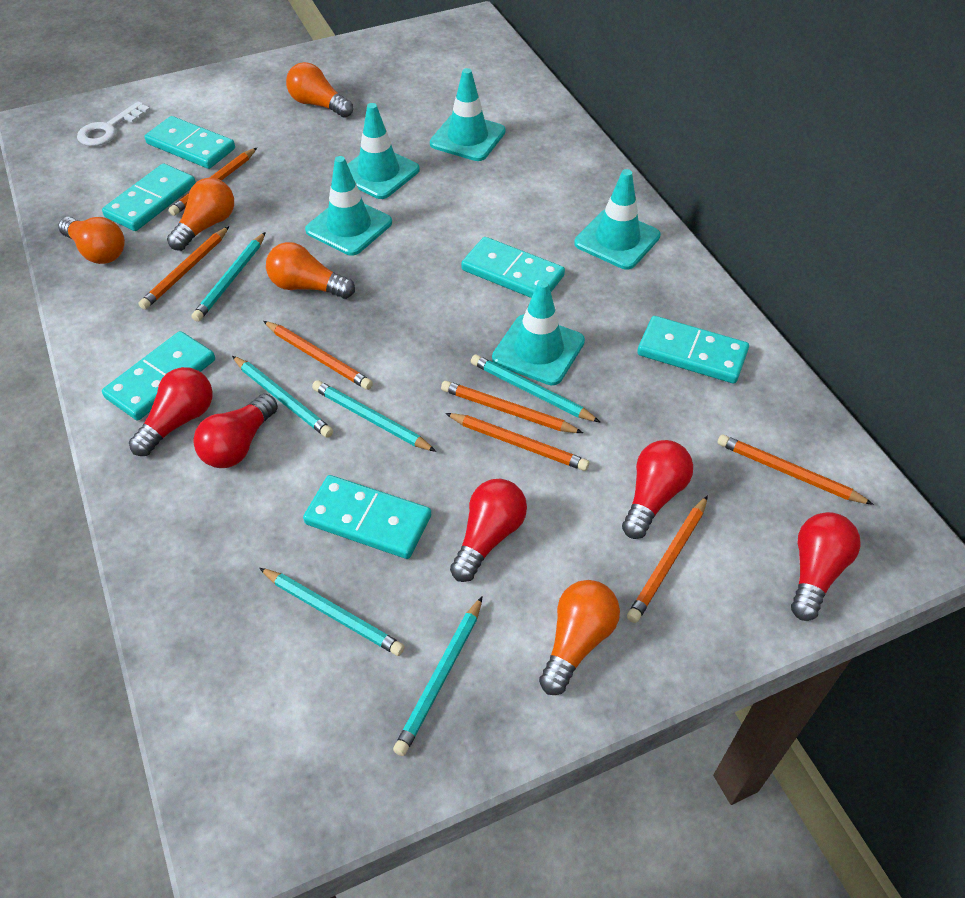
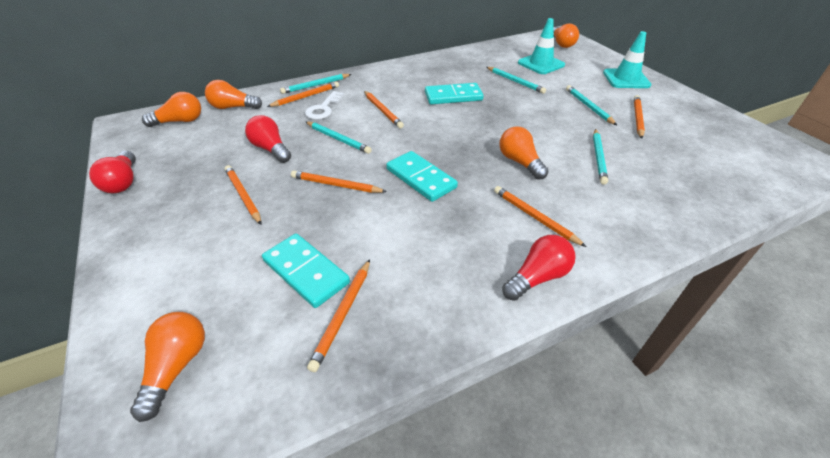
red light bulb: [129,367,213,456] [193,393,278,468] [450,479,527,582] [622,440,693,539] [791,512,861,621] = 5 -> [89,151,136,193] [245,115,291,163] [502,235,576,301] = 3
turquoise domino: [102,163,196,231] [102,331,215,421] [145,116,235,169] [303,475,431,559] [461,237,565,298] [637,316,749,384] = 6 -> [262,233,350,308] [386,151,458,202] [425,83,484,104] = 3
turquoise pencil: [192,232,266,322] [232,356,333,438] [259,568,405,656] [312,380,436,452] [393,596,483,756] [471,355,600,422] = 6 -> [280,74,352,94] [305,121,372,154] [487,67,546,94] [566,85,617,125] [593,129,608,185] = 5
turquoise traffic cone: [305,156,392,256] [347,103,420,199] [430,68,506,161] [492,280,585,385] [574,169,661,270] = 5 -> [518,18,565,74] [603,31,652,88] = 2

